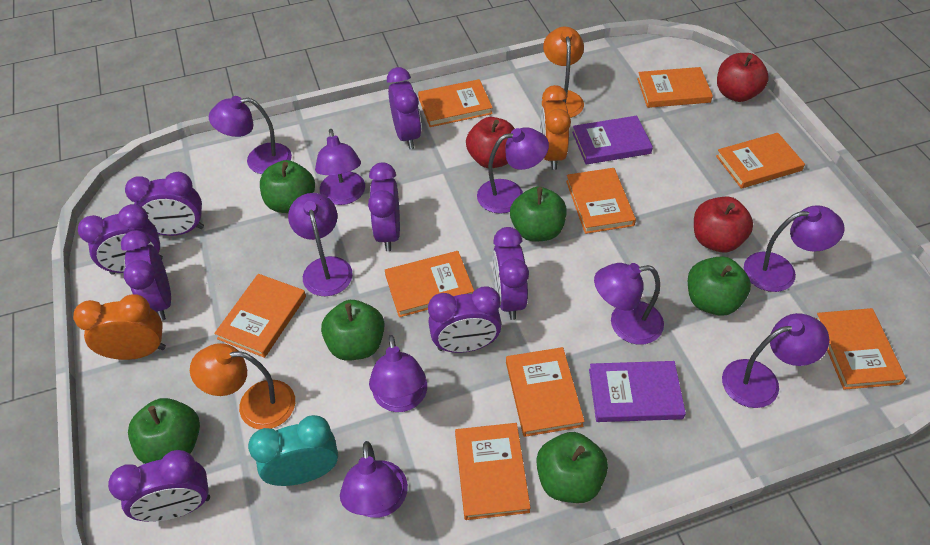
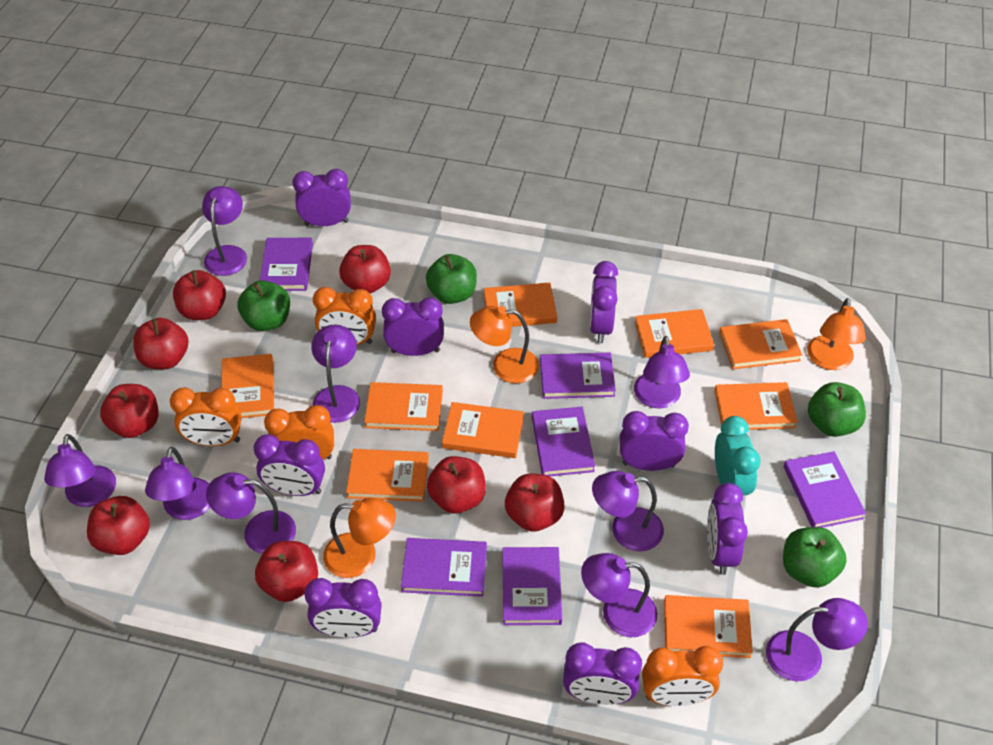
green apple: [128,398,200,464] [260,160,315,213] [321,300,385,361] [510,187,567,242] [536,432,608,503] [688,256,751,316] = 6 -> [238,280,290,331] [426,254,477,304] [783,527,847,588] [808,382,866,437] = 4
orange clock: [73,294,166,360] [540,85,571,170] = 2 -> [170,388,242,446] [264,405,334,460] [313,287,376,345] [642,646,723,706] = 4
orange lamp: [190,343,295,429] [542,27,584,118] = 2 -> [323,498,396,578] [470,306,539,383] [807,298,866,370] = 3
purple book: [572,116,653,165] [589,361,686,422] = 2 -> [260,238,313,291] [401,538,487,597] [502,547,562,625] [532,407,595,477] [540,353,616,399] [783,451,866,528] = 6
red apple: [466,117,515,168] [694,197,753,252] [717,53,769,102] = 3 -> [87,496,150,555] [100,384,159,438] [133,318,189,369] [173,270,226,320] [255,541,318,602] [339,245,391,293] [427,456,486,514] [505,473,565,532] = 8

